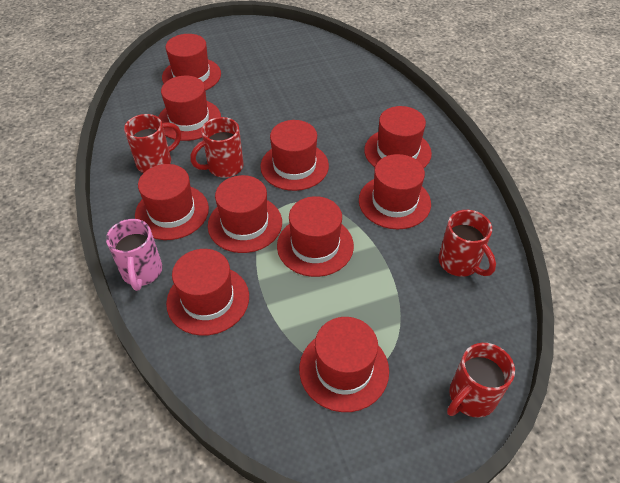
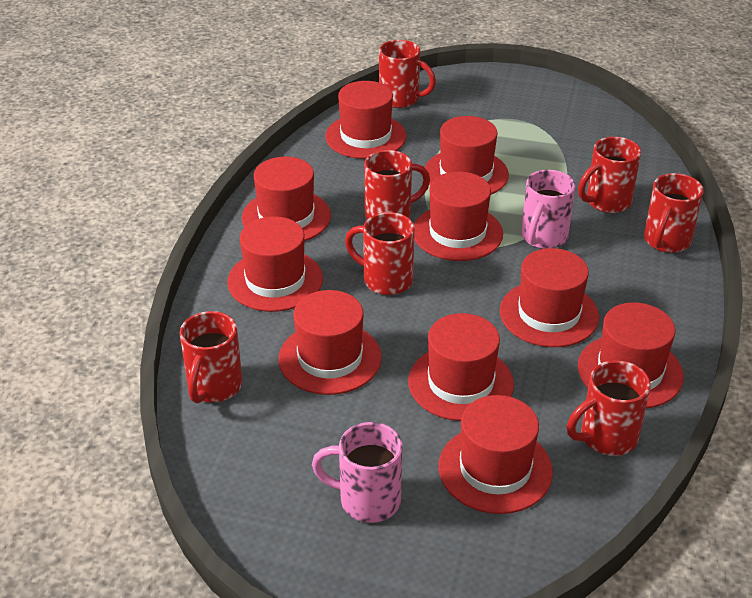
pink mug: [106,219,163,291] = 1 -> [312,422,403,523] [521,170,575,249] = 2
red mug: [124,114,181,173] [190,117,244,178] [438,210,496,277] [447,343,515,418] = 4 -> [180,311,242,403] [345,212,415,295] [364,150,430,219] [379,40,436,108] [567,360,651,456] [578,137,641,213] [644,173,704,253] = 7

